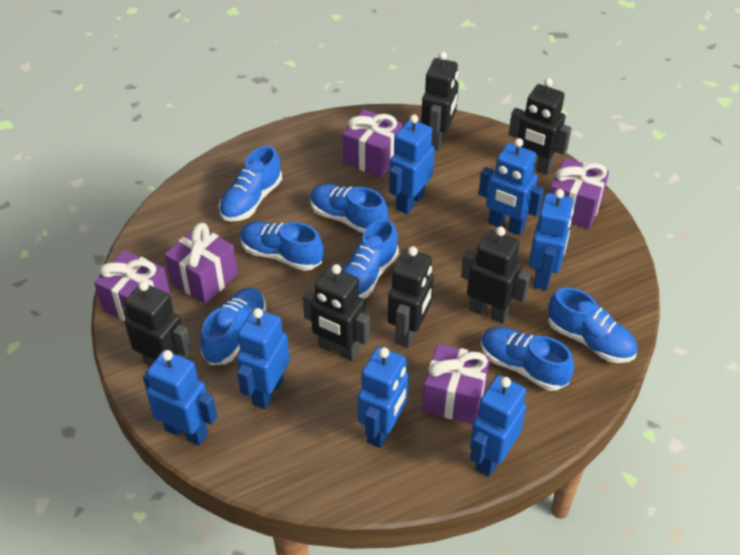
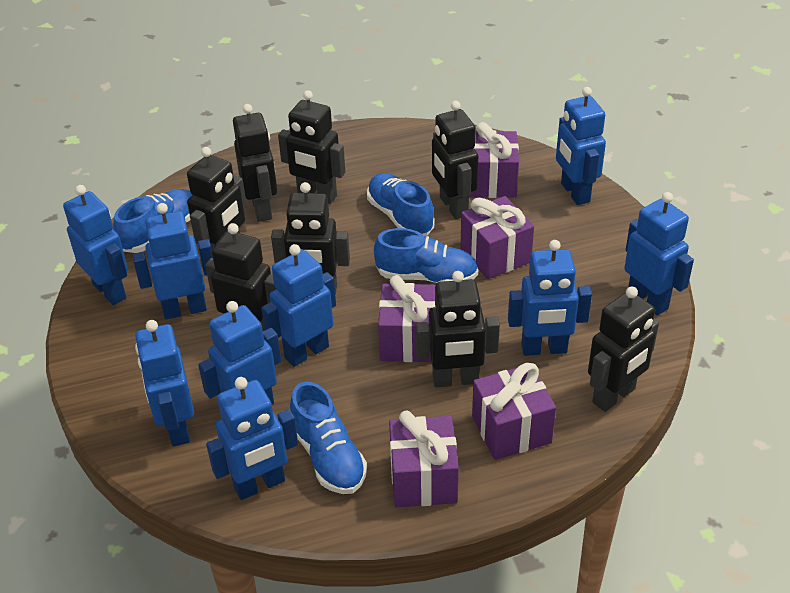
black robot: [122,281,192,366] [303,264,370,361] [388,246,434,348] [421,52,459,151] [461,227,531,324] [509,78,571,175] = 6 -> [187,147,247,249] [205,223,276,331] [233,104,277,222] [271,182,350,295] [278,90,345,204] [415,271,500,387] [432,101,478,219] [588,287,659,412] = 8
blue robot: [143,350,217,446] [237,308,290,409] [358,347,409,448] [389,114,435,214] [470,375,526,477] [479,138,544,235] [529,189,574,290] = 7 -> [63,185,128,305] [133,203,213,319] [135,320,194,447] [198,301,281,405] [206,377,298,500] [261,244,336,367] [508,240,592,356] [556,87,606,205] [624,192,694,315] = 9
blue shoe: [200,288,266,365] [219,146,282,221] [240,221,324,271] [310,184,388,234] [341,219,399,299] [481,327,574,391] [548,287,638,363] = 7 -> [113,189,192,253] [290,382,367,494] [367,173,435,236] [374,228,478,283] = 4

